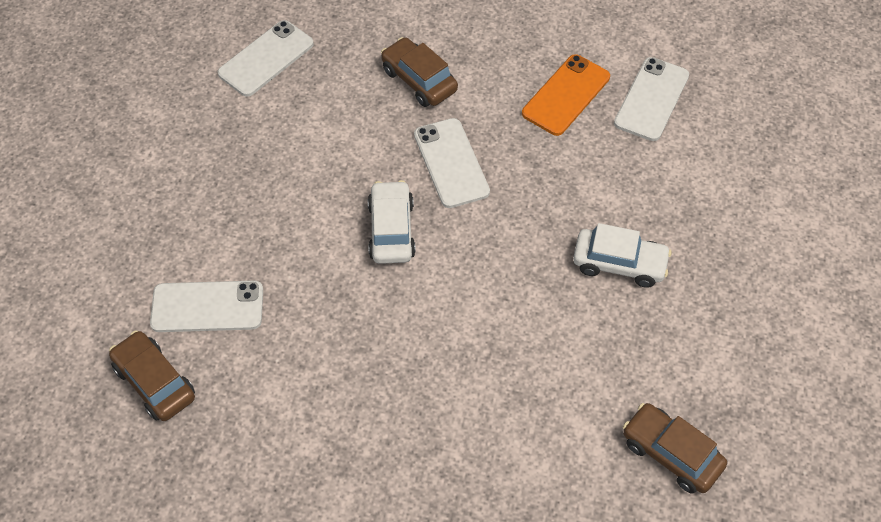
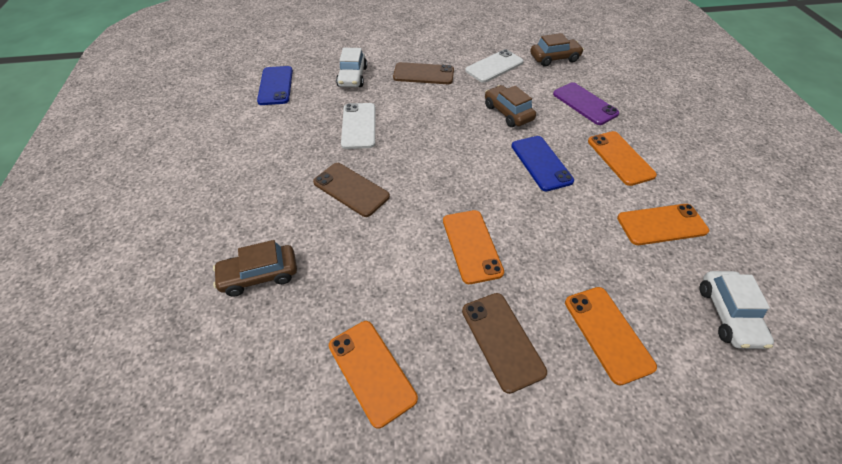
blue phone: none = 0 -> [257,66,293,105] [511,136,574,191] = 2
brown phone: none = 0 -> [313,163,390,217] [393,62,454,84] [462,293,547,394] = 3
orange phone: [522,54,610,136] = 1 -> [329,321,418,429] [443,210,504,284] [565,287,657,385] [588,131,657,186] [617,204,709,245] = 5
purple phone: none = 0 -> [553,82,619,125] = 1
white phone: [150,281,263,332] [218,20,314,97] [414,118,490,208] [614,57,689,141] = 4 -> [341,103,375,149] [465,49,524,83] = 2

